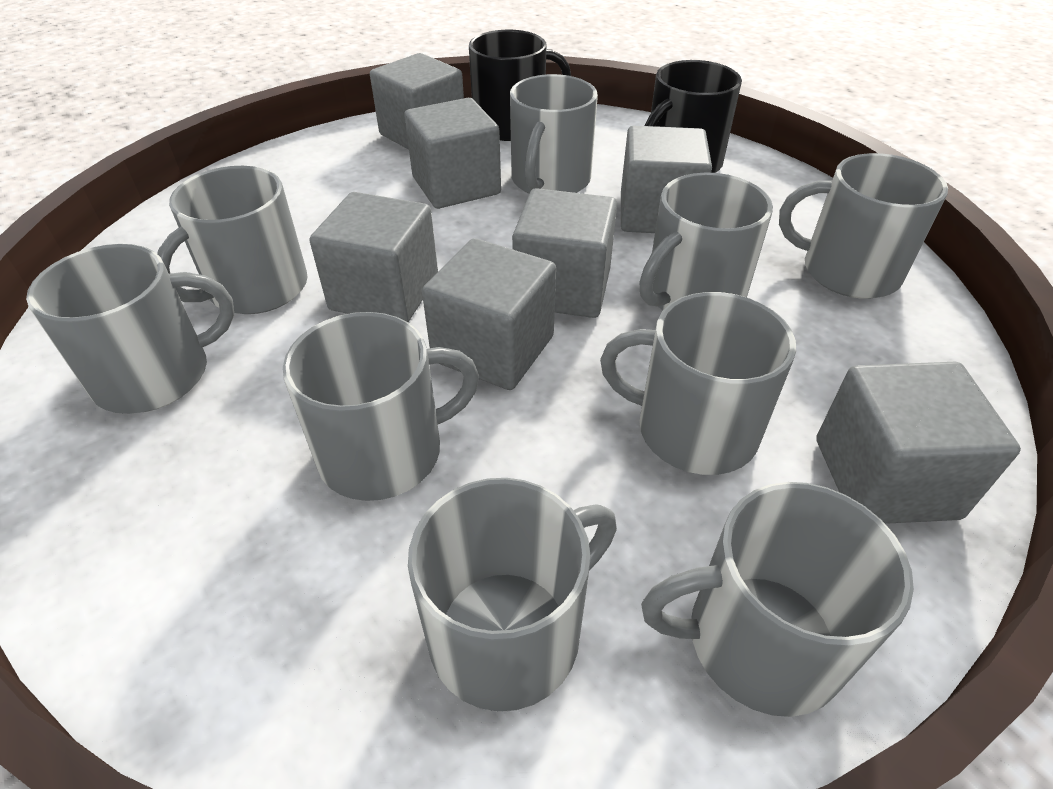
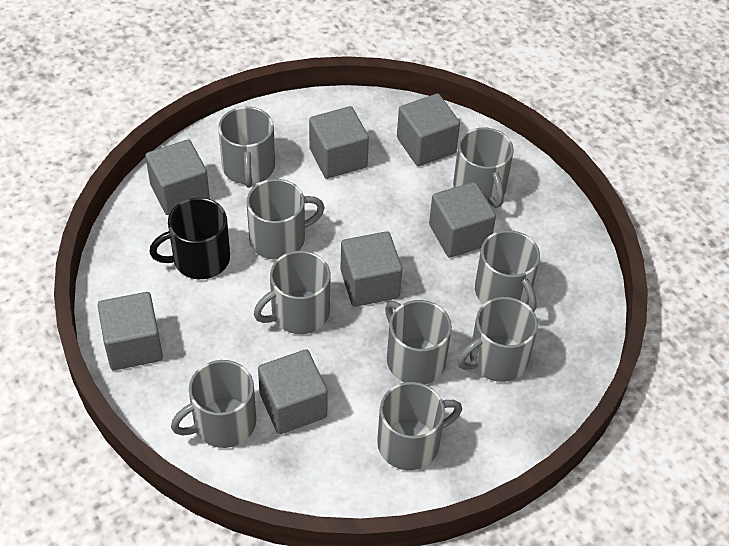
black mug: [469,30,571,141] [644,60,742,173] = 2 -> [150,198,230,279] = 1

